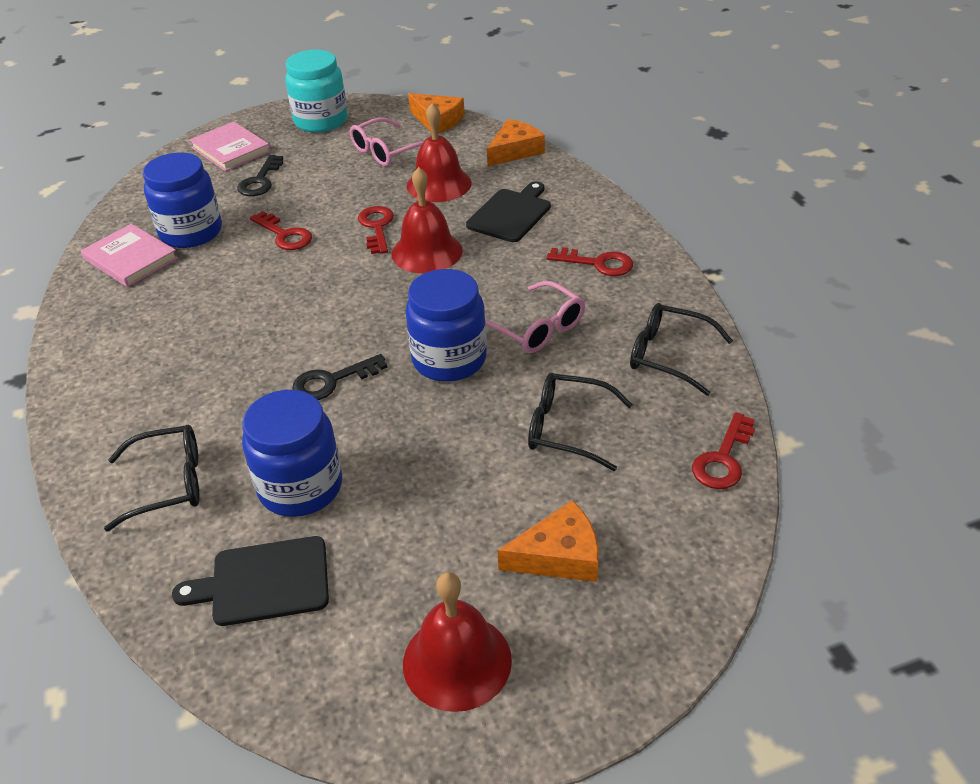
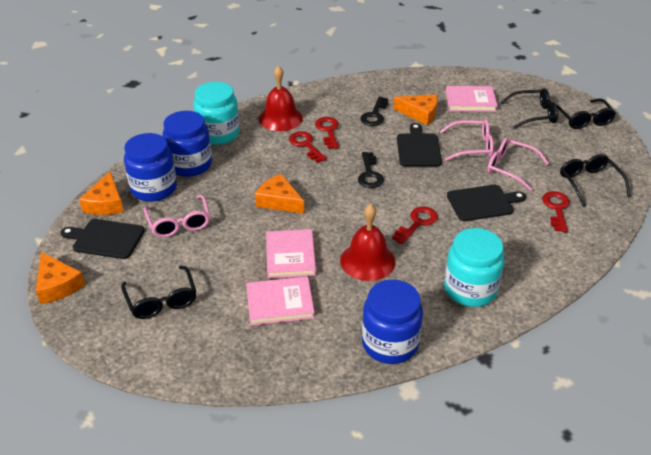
black cutting board: [172,536,329,626] [466,181,551,242] = 2 -> [61,219,145,259] [397,123,442,167] [447,185,526,221] = 3
black glasses: [104,425,200,532] [528,373,633,471] [630,303,733,396] = 3 -> [121,266,197,319] [500,88,558,129] [556,98,616,129] [560,154,631,207] = 4
orange cheese: [408,93,465,134] [487,119,545,167] [497,500,598,582] = 3 -> [36,252,85,304] [79,171,124,215] [255,174,304,214] [393,95,437,125] = 4
pink book: [81,224,178,287] [189,121,270,171] = 2 -> [246,277,315,325] [266,229,316,278] [446,86,498,112] = 3
pink glasses: [350,117,423,166] [486,281,585,353] = 2 -> [144,195,210,238] [440,119,494,161] [487,137,549,191] = 3
red bell: [392,167,463,273] [403,572,512,712] [407,103,472,202] = 3 -> [259,66,303,131] [340,204,396,281] = 2
turquoise jar: [285,50,348,132] = 1 -> [193,82,240,145] [444,228,504,307] = 2

